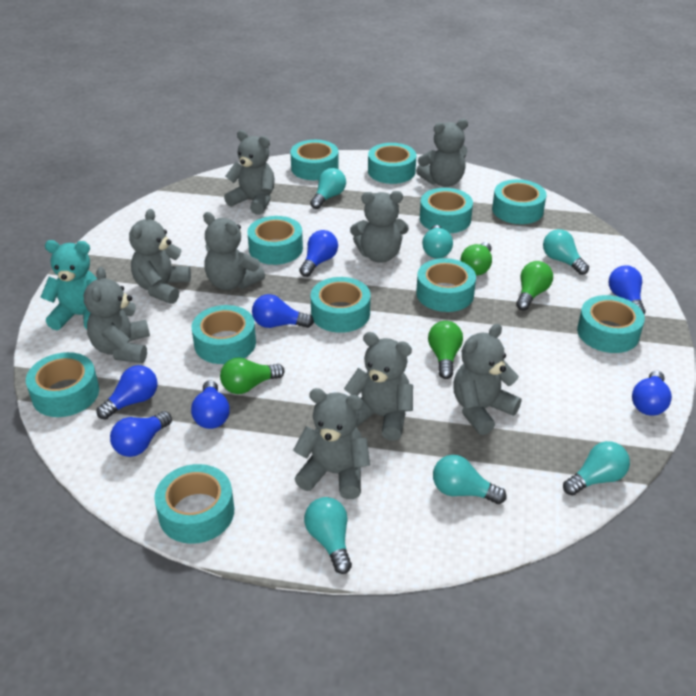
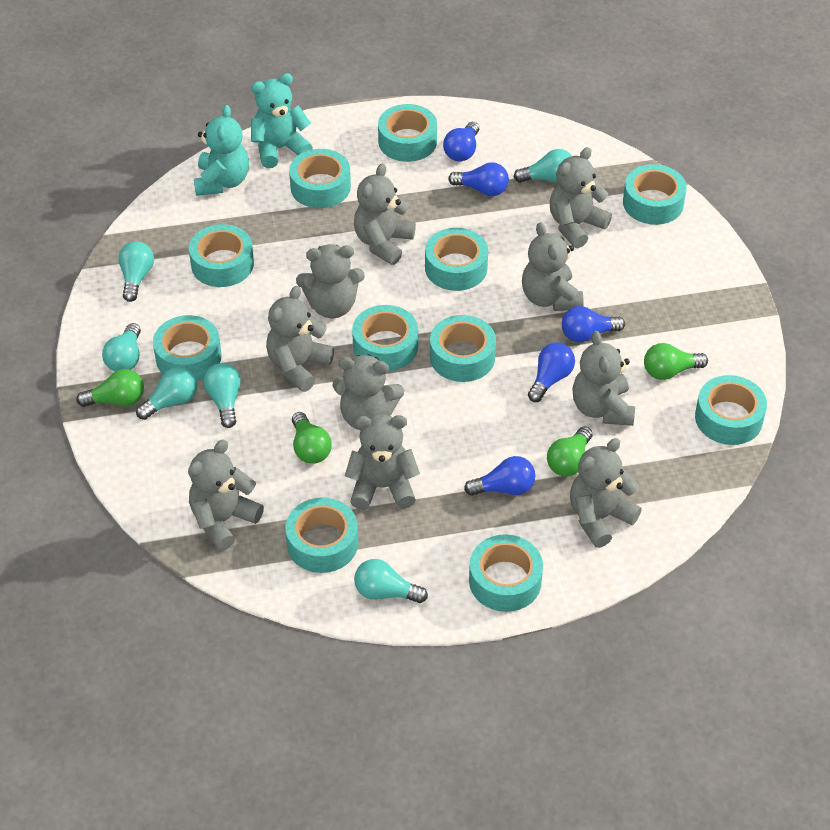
blue light bulb: [97,365,157,420] [110,411,172,457] [191,380,230,429] [252,294,314,328] [299,230,338,277] [609,266,646,314] [632,370,672,416] = 7 -> [443,122,479,162] [448,162,509,196] [464,456,535,496] [528,343,575,402] [562,306,625,342] = 5
grey teddy bear: [84,267,150,363] [129,209,191,304] [203,212,265,290] [224,130,275,215] [293,388,370,499] [344,332,413,441] [350,191,409,263] [416,119,468,187] [453,324,521,435] = 9 -> [188,440,264,551] [266,286,334,392] [296,244,365,318] [333,354,404,430] [345,414,420,510] [354,163,416,265] [522,222,584,311] [550,147,612,248] [570,438,642,548] [572,331,635,426] = 10
turquoise teddy bear: [40,240,97,330] = 1 -> [194,105,249,196] [251,73,313,168] = 2

